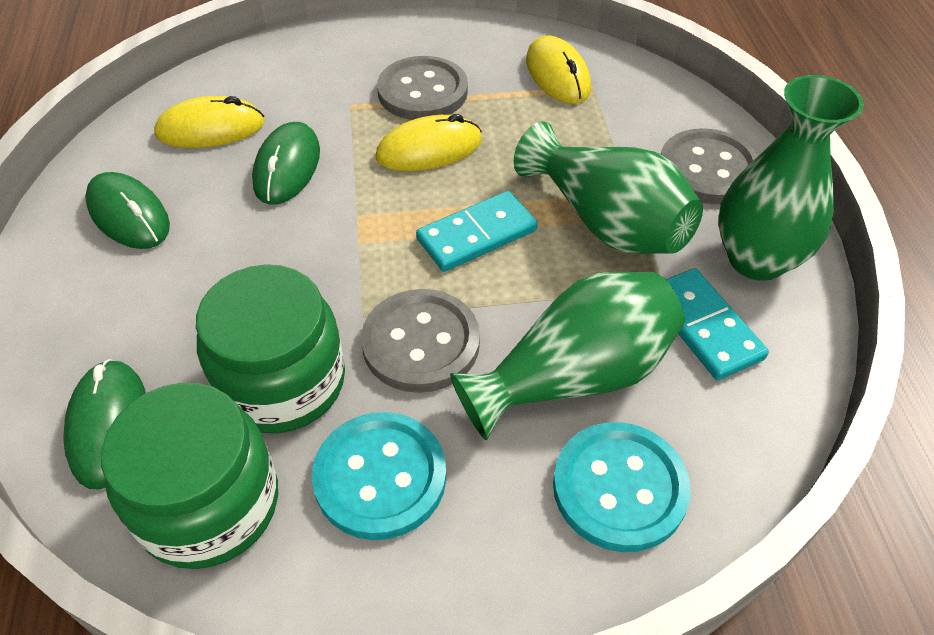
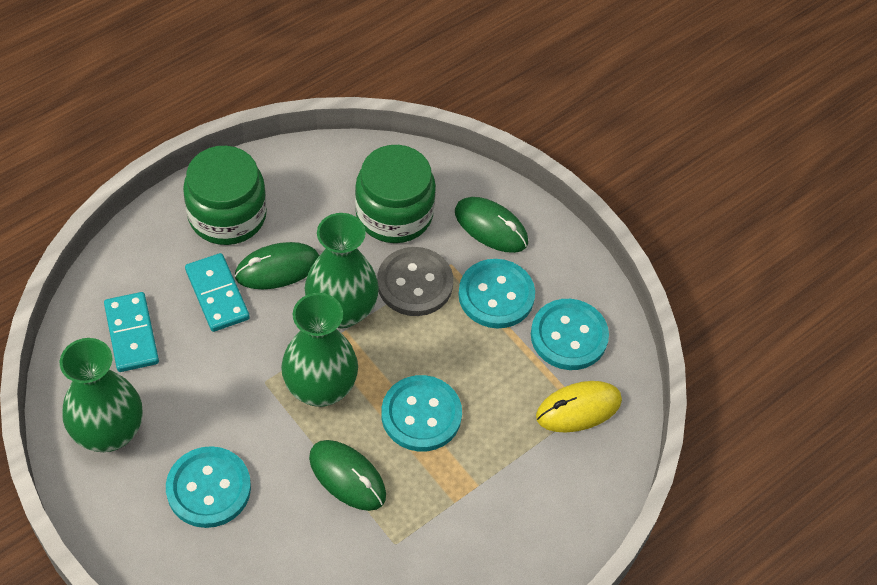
grey button: [361,289,480,393] [377,56,468,120] [661,128,758,204] = 3 -> [377,247,453,316] = 1
turquoise button: [312,412,446,540] [553,422,691,552] = 2 -> [166,446,251,528] [381,375,462,452] [458,259,535,328] [531,299,609,370] = 4
yellow mouse: [154,96,265,148] [376,114,482,171] [526,36,591,104] = 3 -> [536,381,622,433] = 1

